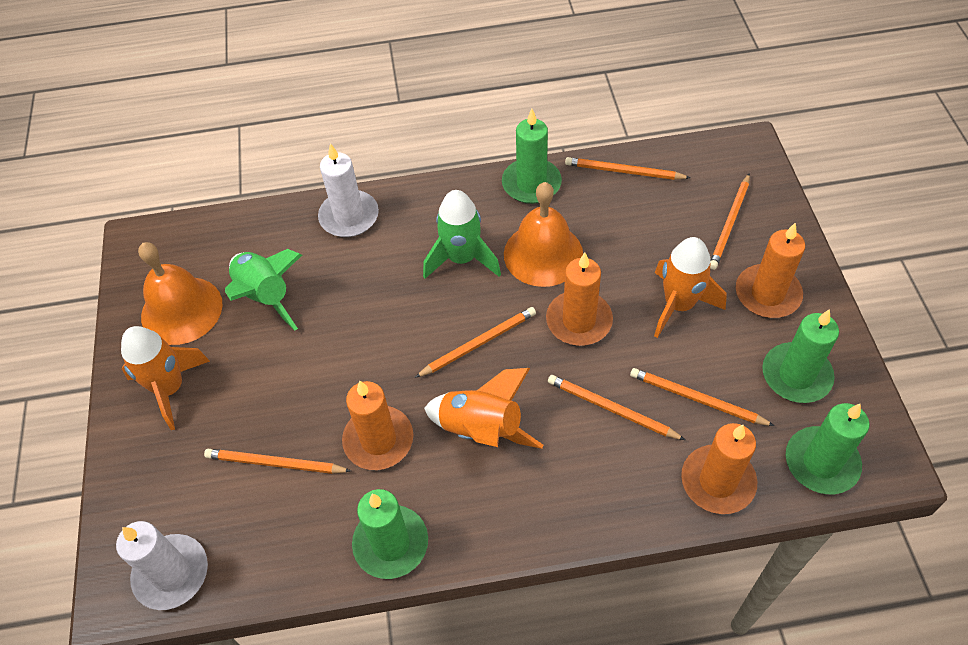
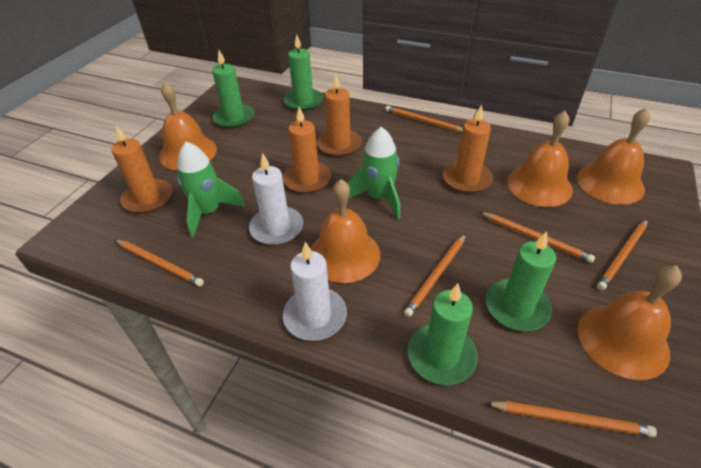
orange bell: [138,242,223,345] [504,182,583,287] = 2 -> [159,82,217,170] [311,179,380,283] [507,111,573,207] [577,108,650,205] [578,266,682,380] = 5
orange rocket: [121,326,210,430] [424,368,543,449] [654,237,727,338] = 3 -> none = 0

